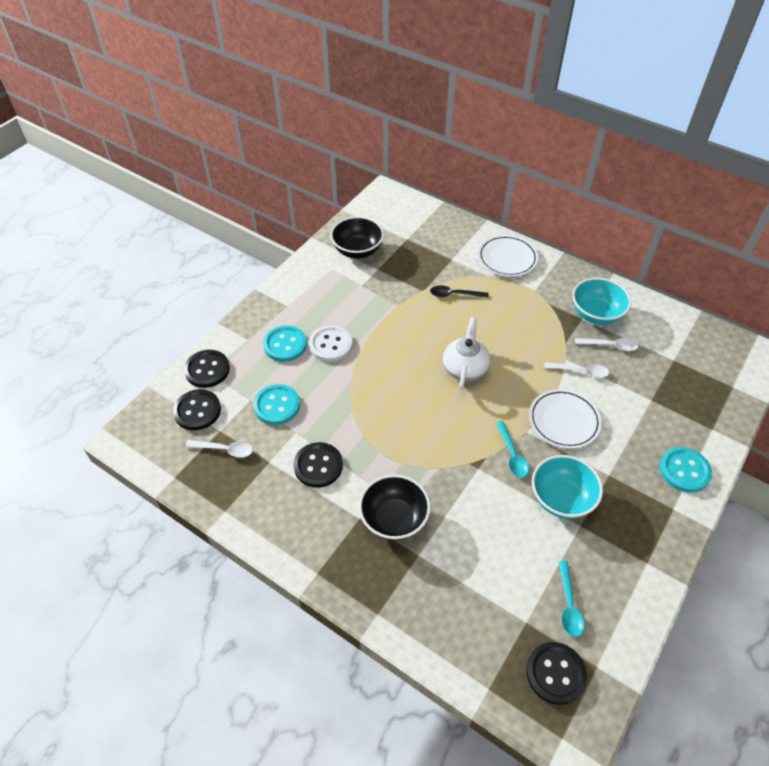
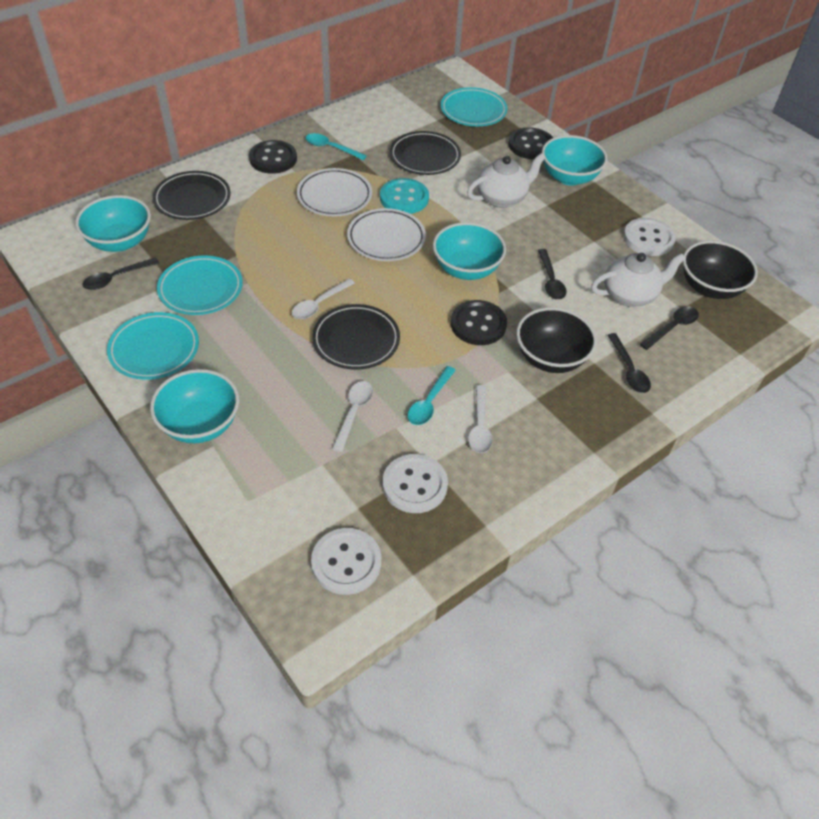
black button: [173,389,221,430] [184,350,230,388] [293,442,343,488] [526,642,587,705] = 4 -> [249,140,297,174] [451,300,507,345] [508,127,553,159] = 3
black plate: none = 0 -> [153,171,231,220] [312,304,400,370] [390,131,461,175] = 3
black spoon: [430,285,489,298] = 1 -> [82,258,159,290] [538,249,566,300] [607,333,651,393] [640,306,699,350] = 4
turquoise bowl: [532,455,603,519] [572,278,631,325] = 2 -> [75,195,151,252] [150,369,239,443] [433,222,506,280] [542,135,607,185] = 4
turquoise button: [253,384,300,425] [263,325,307,362] [660,447,712,493] = 3 -> [380,178,429,214] = 1
turquoise plate: none = 0 -> [107,312,199,380] [157,255,243,315] [441,87,508,126] = 3
white button: [309,325,352,362] = 1 -> [311,528,381,595] [383,454,448,513] [623,218,676,256] = 3
white teapot: [443,317,490,390] = 1 -> [467,153,546,208] [591,253,686,307] = 2

